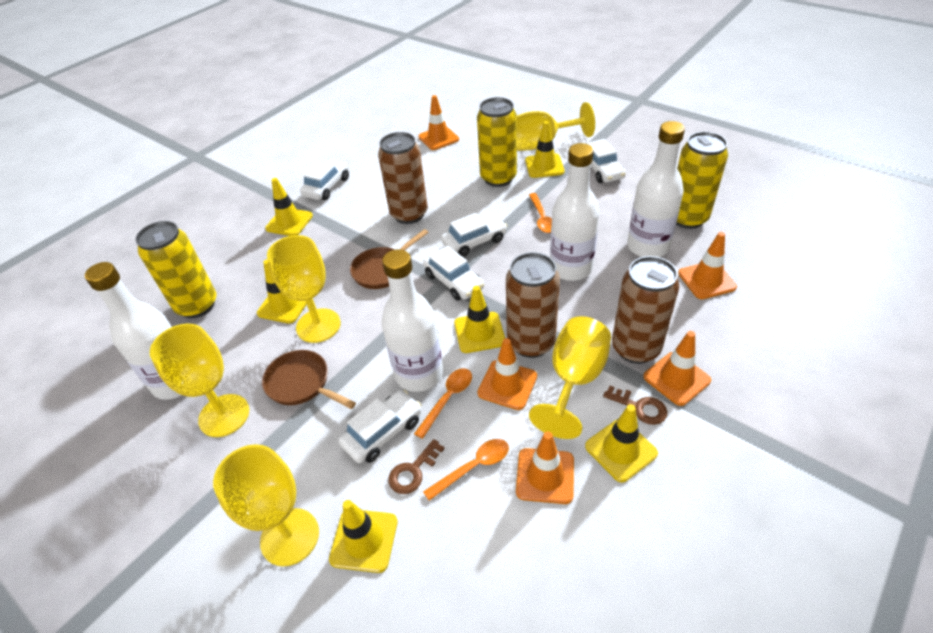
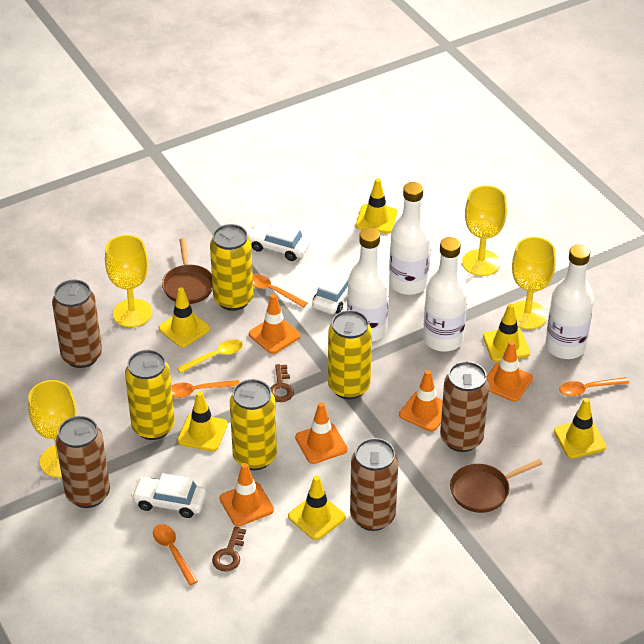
brown can: [378,132,428,224] [506,252,560,358] [612,256,679,364] = 3 -> [52,280,102,368] [56,416,110,508] [350,438,399,531] [440,361,489,452] = 4
orange spoon: [414,368,472,439] [423,439,509,501] [529,193,552,233] = 3 -> [153,524,198,585] [172,380,240,398] [253,274,307,308] [559,377,629,396] = 4
white car: [300,160,349,200] [338,390,422,463] [423,246,484,301] [441,213,508,257] [586,139,626,183] = 5 -> [131,473,206,518] [248,221,310,261] [312,264,352,314] = 3
yellow can: [135,221,216,318] [477,97,517,187] [676,132,728,229] = 3 -> [125,350,175,440] [210,224,253,311] [230,379,277,470] [328,310,372,400] = 4
yellow goblet: [150,324,249,437] [213,444,319,567] [267,235,341,343] [517,102,595,151] [529,316,611,439] = 5 -> [28,380,77,478] [105,235,152,327] [462,185,507,276] [512,237,556,329] = 4
yellow spoon: none = 0 -> [177,339,243,373] = 1

